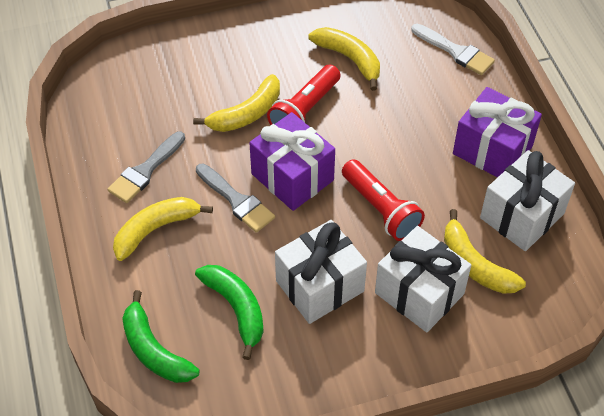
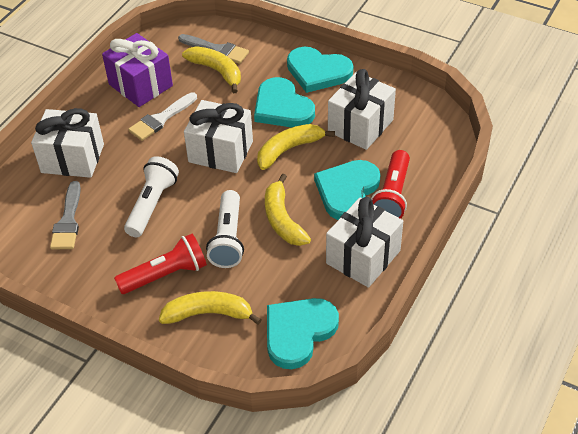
green banana: [122,290,199,383] [195,265,264,360] = 2 -> none = 0
purple gift: [249,112,335,211] [453,87,542,178] = 2 -> [102,33,173,107] = 1
turquoise heart: none = 0 -> [254,77,315,127] [267,298,339,369] [287,47,353,93] [314,160,380,220] = 4
white flashlight: none = 0 -> [124,156,179,237] [206,190,244,268] = 2
white gift: [275,220,367,324] [375,226,471,332] [480,150,575,251] = 3 -> [31,108,104,178] [184,100,253,173] [326,197,403,288] [328,69,396,150] = 4

